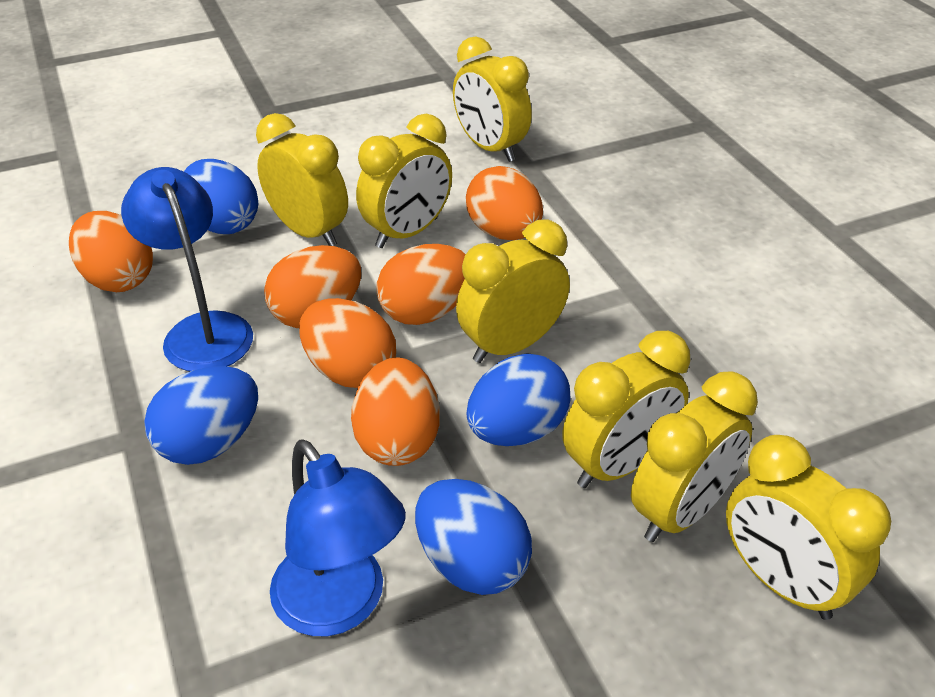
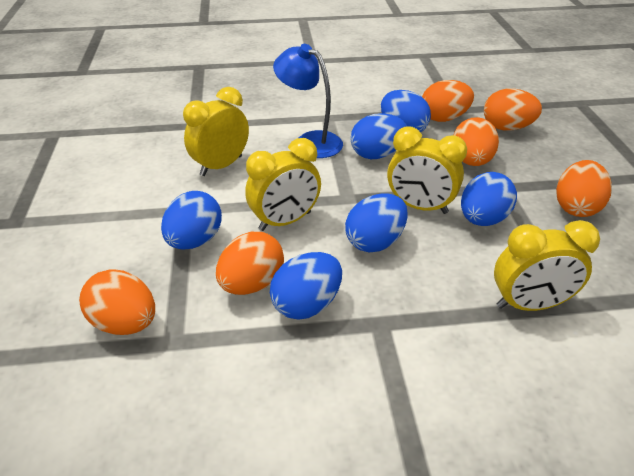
blue egg: [144,366,258,465] [184,159,258,234] [415,479,532,595] [466,353,571,446] = 4 -> [161,191,222,250] [270,252,342,320] [345,193,408,252] [351,113,407,159] [381,90,431,133] [461,172,517,226] = 6
blue lamp: [121,167,253,371] [270,439,406,636] = 2 -> [273,44,343,158] = 1
yellow clock: [256,113,348,246] [356,114,452,248] [453,37,532,162] [456,219,570,363] [562,331,690,488] [631,371,758,542] [726,435,891,620] = 7 -> [183,87,249,176] [245,138,321,231] [387,127,467,214] [494,220,600,311] = 4

